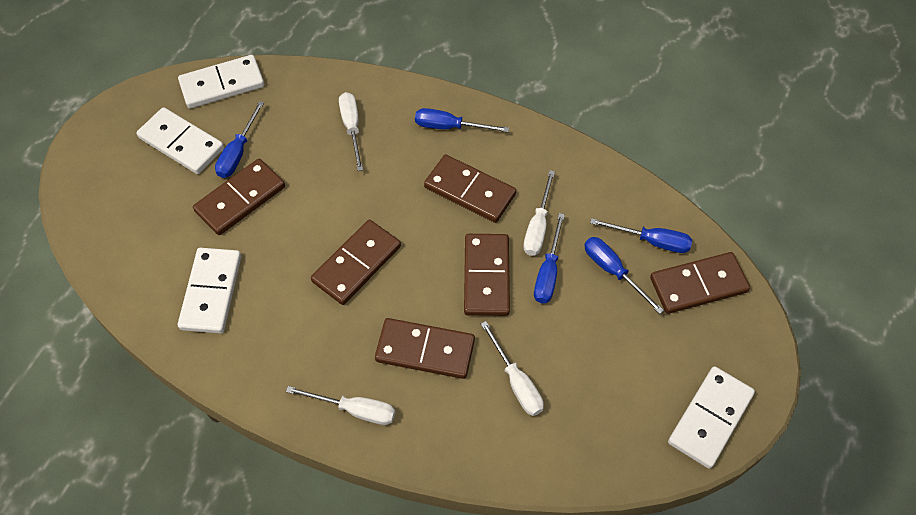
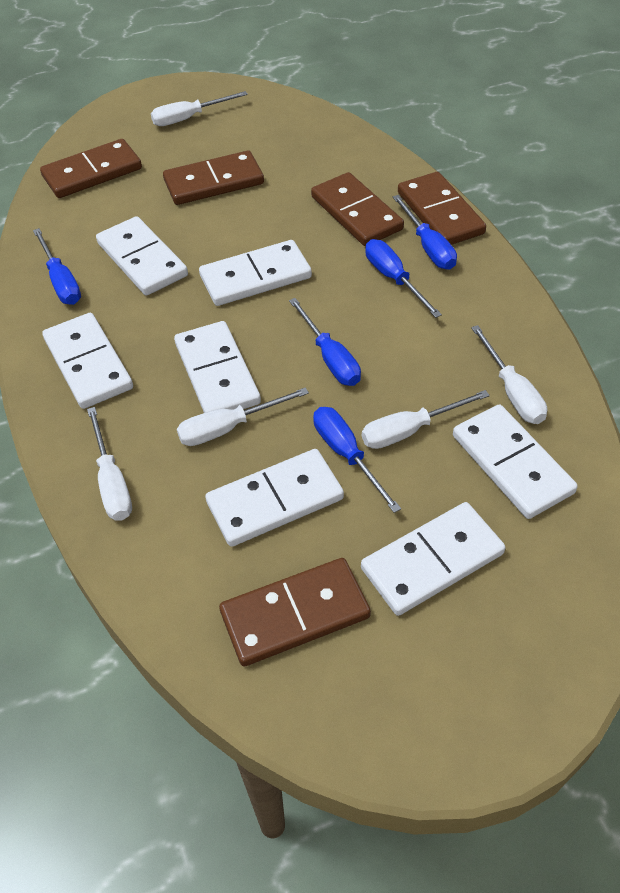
brown domino: [193,159,285,235] [311,220,401,305] [375,318,475,379] [424,155,516,223] [464,234,510,316] [650,252,750,314] = 6 -> [40,139,142,198] [163,151,264,205] [219,558,371,666] [311,172,404,246] [398,172,486,245] = 5
white domino: [136,107,224,174] [178,55,264,109] [178,248,241,333] [668,366,755,469] = 4 -> [42,313,133,409] [96,216,188,295] [174,321,261,413] [199,240,312,306] [205,449,344,547] [361,502,505,616] [453,404,578,519] = 7
white screwdriver: [286,386,395,425] [339,92,363,171] [481,321,544,416] [523,170,555,256] = 4 -> [87,407,132,521] [151,91,248,126] [177,387,309,446] [362,390,490,449] [471,325,547,424] = 5

